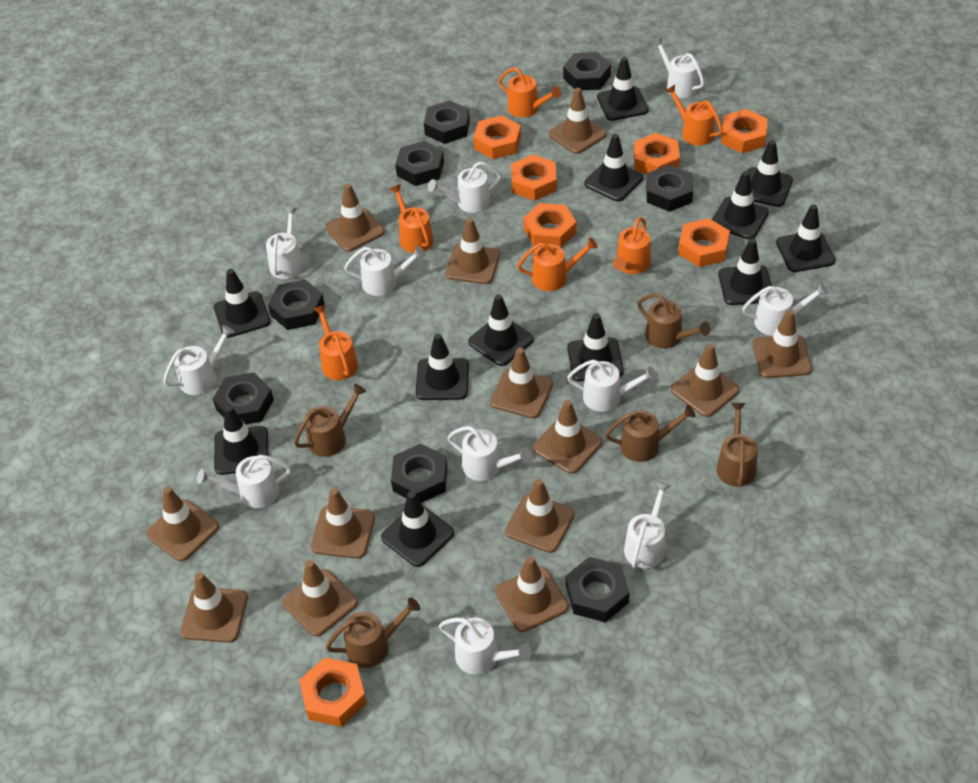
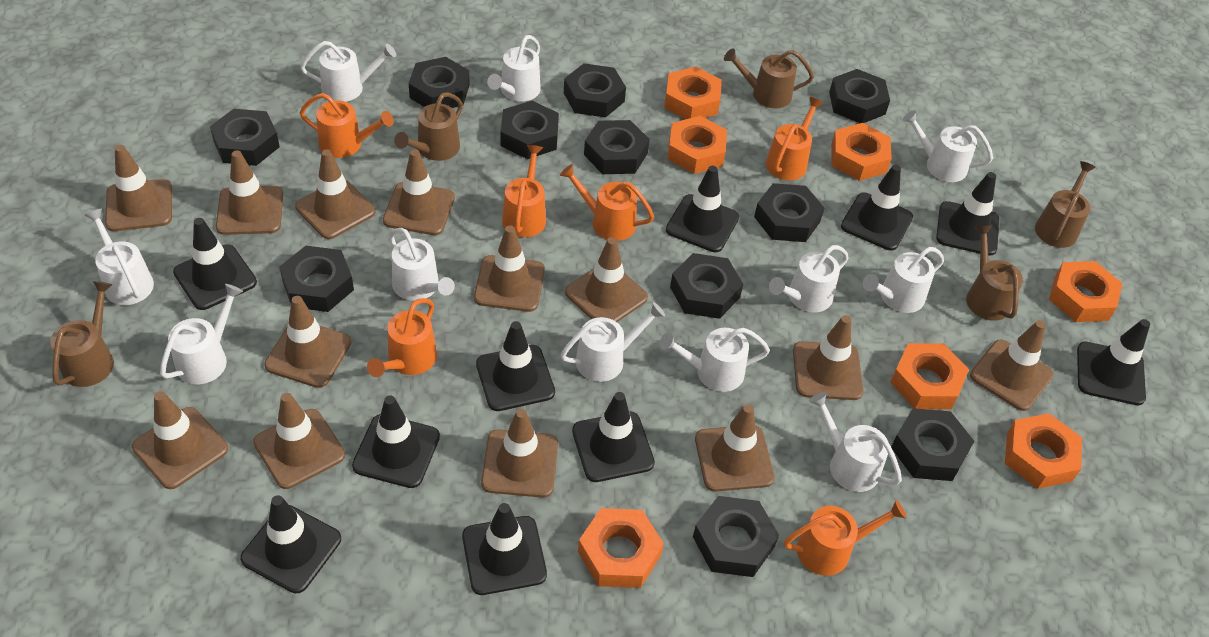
black nut: [213,373,274,424] [268,280,325,330] [391,444,447,503] [395,141,444,186] [424,100,470,144] [563,52,611,91] [566,557,630,622] [646,165,693,212] = 8 -> [210,109,280,166] [279,246,354,312] [409,57,470,108] [501,101,559,159] [564,63,626,118] [584,120,650,174] [670,253,743,319] [693,496,779,577] [754,183,824,242] [829,69,890,123] [891,408,974,481] = 11
black traffic cone: [214,269,271,338] [214,406,269,475] [381,491,454,567] [416,333,469,400] [468,294,534,366] [567,313,624,382] [585,134,643,201] [597,57,649,121] [712,171,769,239] [718,238,772,305] [747,140,793,207] [776,204,835,272] = 12 -> [173,218,257,310] [240,495,341,593] [352,395,440,488] [462,503,547,595] [476,321,555,411] [572,392,655,482] [666,166,739,252] [841,165,913,251] [936,172,999,256] [1077,319,1150,405] = 10

